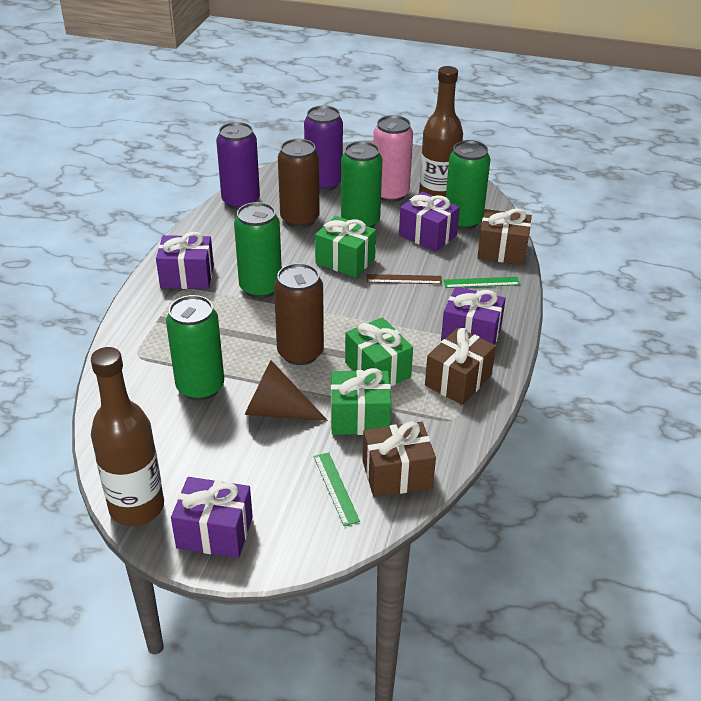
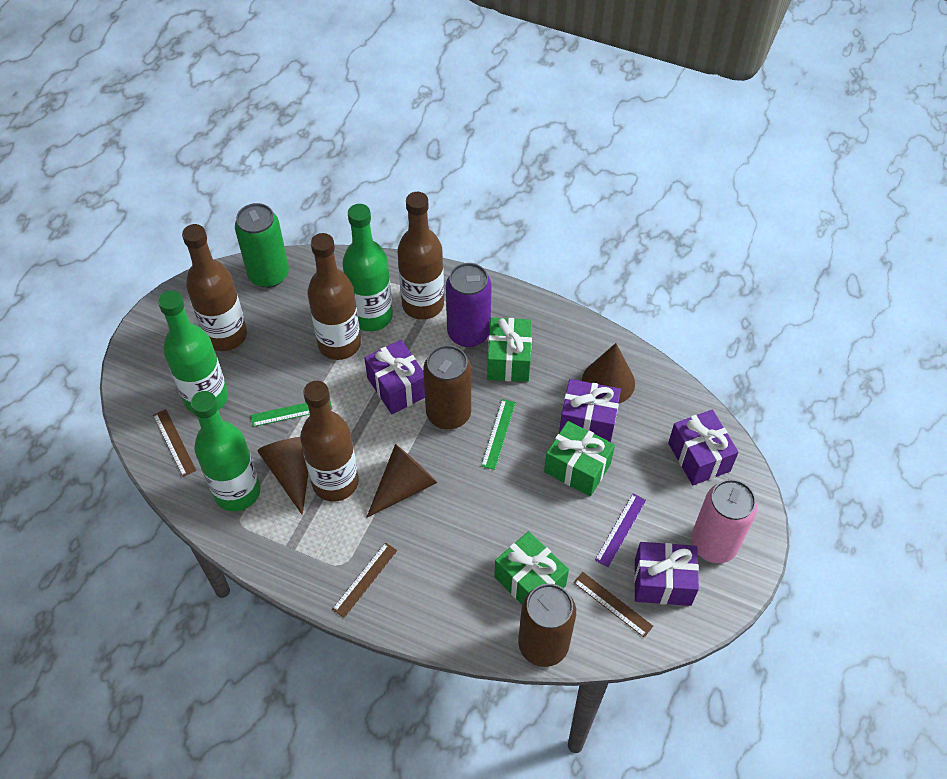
brown bottle: [91,347,164,526] [419,66,463,197] = 2 -> [182,224,247,351] [300,381,359,502] [307,233,361,360] [397,192,444,320] = 4
brown cone: [244,360,328,421] = 1 -> [257,437,308,515] [366,444,437,518] [582,343,635,404] = 3
brown gift: [362,421,436,497] [425,328,496,405] [477,208,532,265] = 3 -> none = 0
brown ruler: [366,274,442,284] = 1 -> [153,409,196,477] [332,542,397,618] [573,572,653,638] = 3
green bottle: none = 0 -> [158,290,228,413] [191,391,260,511] [342,204,393,331] = 3
green can: [166,295,224,400] [234,202,282,298] [341,141,382,228] [446,140,490,230] = 4 -> [235,203,289,288] = 1
purple can: [216,122,260,210] [304,106,343,191] = 2 -> [446,263,492,347] = 1
purple ruler: none = 0 -> [595,494,646,567] = 1

